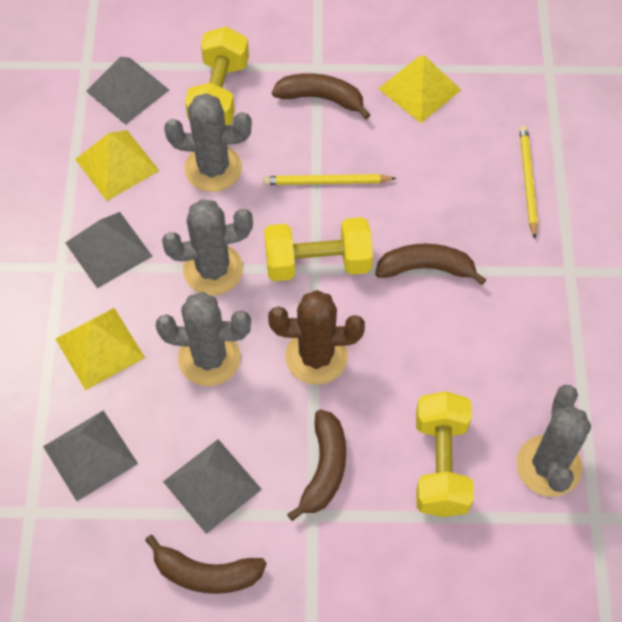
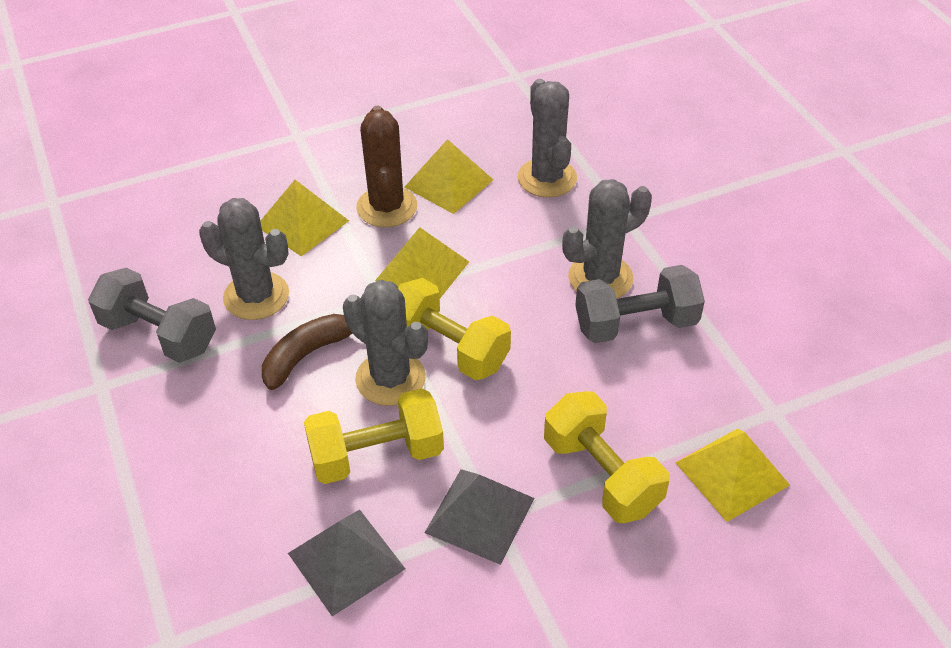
brown banana: [145,535,267,594] [272,73,370,119] [287,409,346,521] [375,243,486,285] = 4 -> [262,314,352,390] = 1
grey dumbbell: none = 0 -> [88,268,216,363] [575,265,705,343] = 2
grey pyramid: [43,410,138,501] [66,212,152,288] [86,57,169,125] [163,439,262,534] = 4 -> [288,510,405,616] [424,469,535,565] = 2
yellow pencil: [263,174,397,185] [519,126,538,239] = 2 -> none = 0
yellow pyramid: [56,308,145,390] [75,130,159,201] [378,55,461,123] = 3 -> [260,180,349,257] [375,227,469,298] [405,139,493,214] [675,429,790,522] = 4

